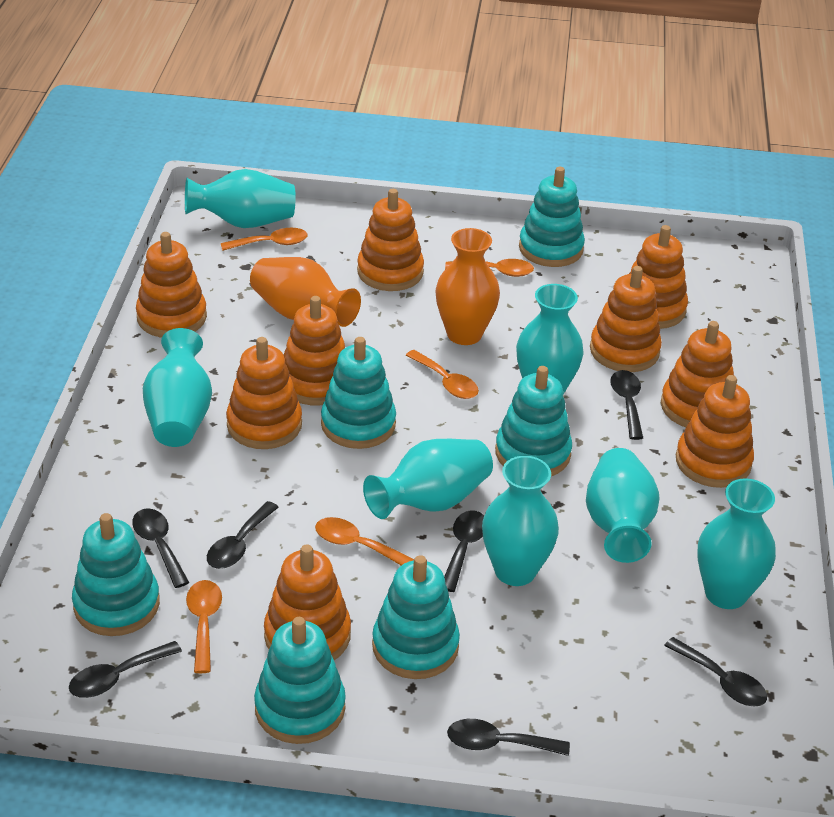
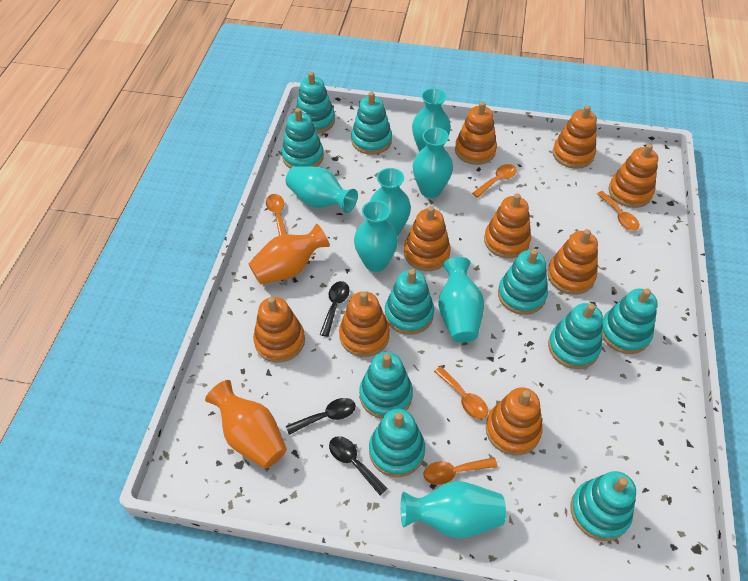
black spoon: [69,641,182,698] [132,508,190,588] [207,501,279,569] [444,510,484,592] [447,719,570,756] [610,370,643,440] [664,637,767,707] = 7 -> [286,398,356,435] [320,281,350,337] [329,436,388,496] = 3
turquoise stacking toy: [72,513,160,636] [254,617,346,744] [321,337,396,449] [372,555,460,679] [495,366,572,476] [519,167,585,267] = 6 -> [282,108,324,169] [296,72,335,134] [351,92,392,155] [359,352,413,419] [369,409,425,477] [385,269,434,335] [498,249,548,315] [548,303,603,369] [571,471,636,541] [602,288,658,354] = 10

